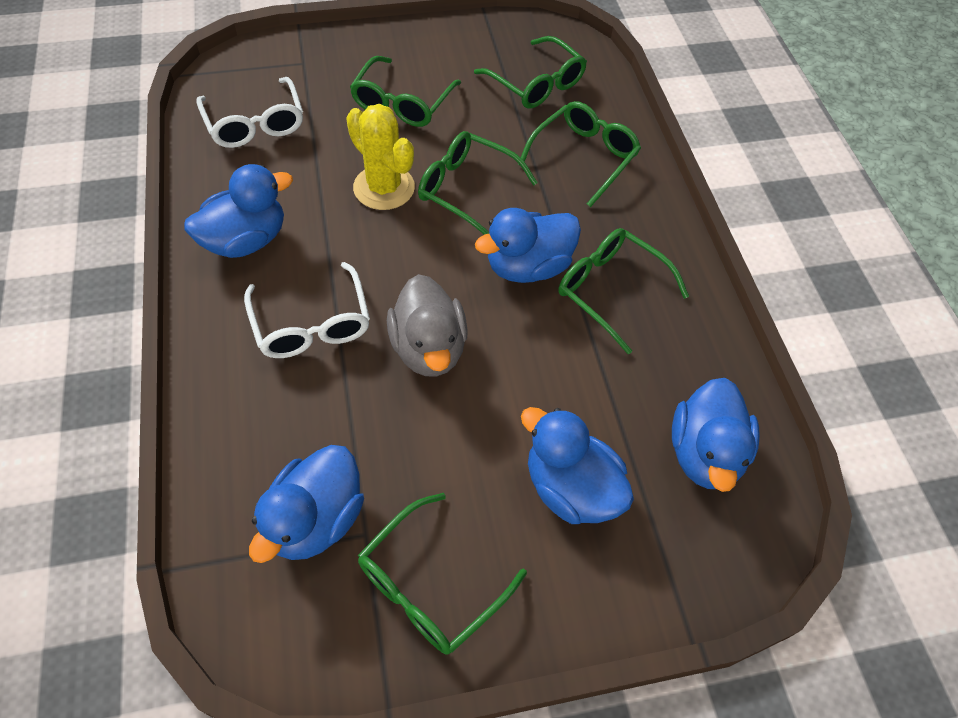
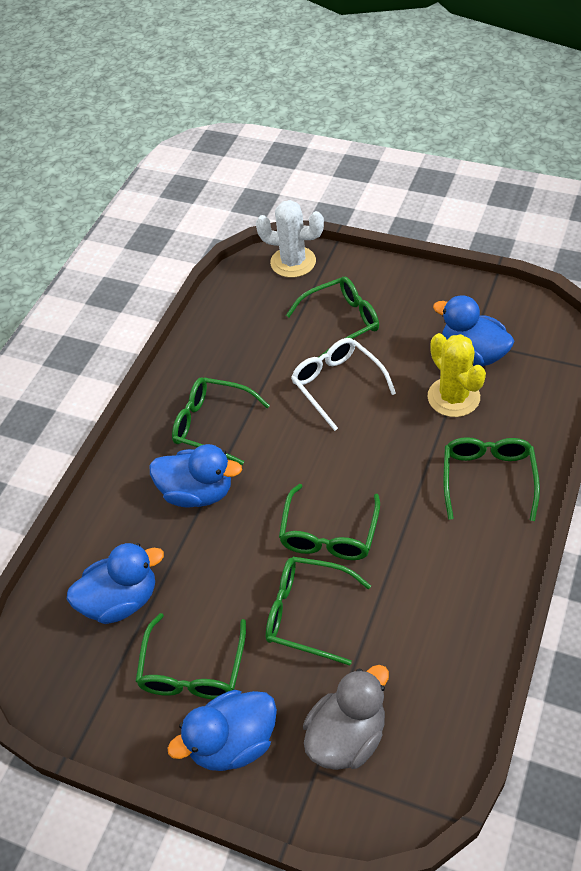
blue duck: [184,164,293,258] [249,445,364,563] [475,208,581,283] [521,407,634,524] [672,378,760,492] = 5 -> [67,543,164,624] [149,444,242,508] [167,690,277,771] [433,295,514,366] = 4
white cactus: none = 0 -> [256,200,324,278] = 1
white glasses: [196,77,303,148] [244,262,370,358] = 2 -> [291,338,396,431] = 1

